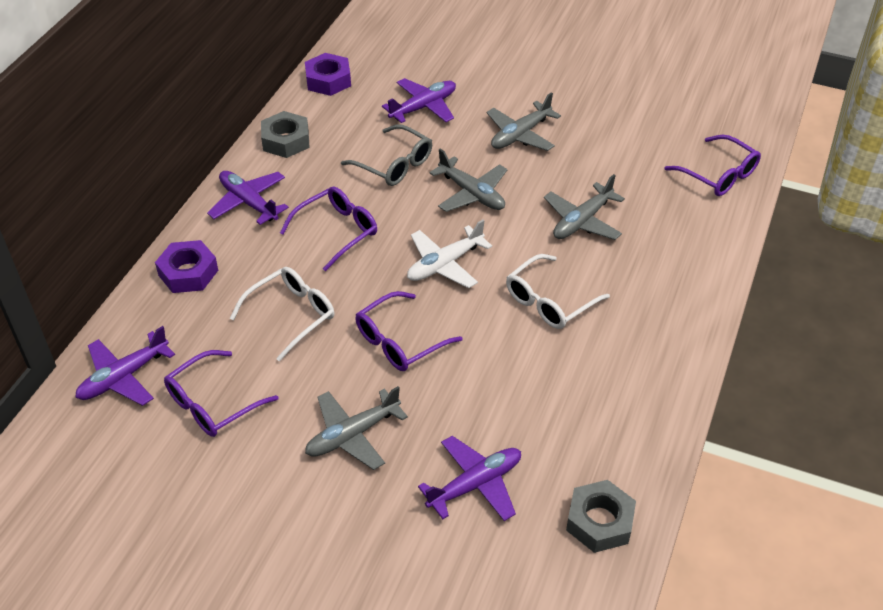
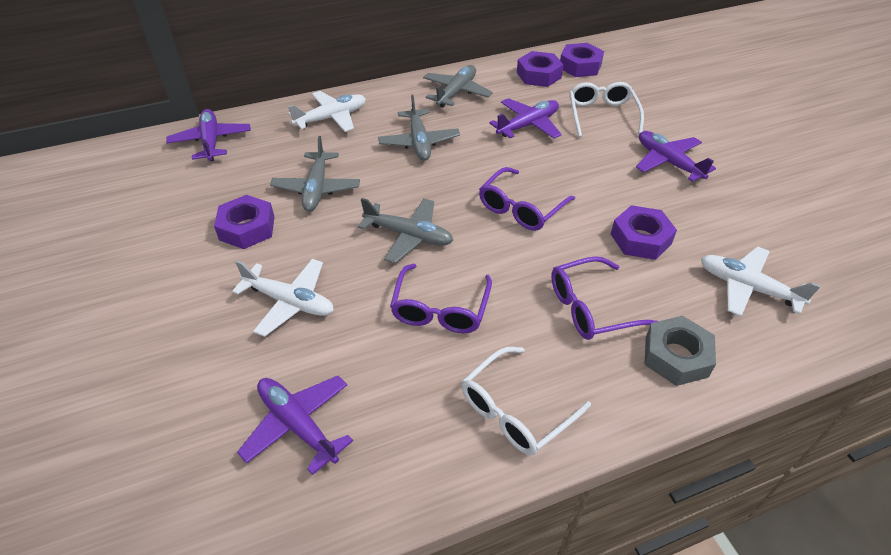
grey glasses: [341,124,432,186] = 1 -> none = 0
grey nut: [261,111,309,158] [566,480,636,553] = 2 -> [644,316,716,386] = 1
purple glasses: [164,350,278,437] [280,186,377,271] [355,291,462,371] [665,135,761,196] = 4 -> [390,264,492,333] [479,167,575,231] [551,256,658,340] = 3
purple nut: [155,240,218,293] [305,53,351,96] = 2 -> [214,195,275,249] [517,51,563,87] [560,43,604,77] [611,205,677,260] = 4
white plane: [407,220,492,288] = 1 -> [232,259,334,337] [288,91,366,132] [701,246,820,316] = 3

